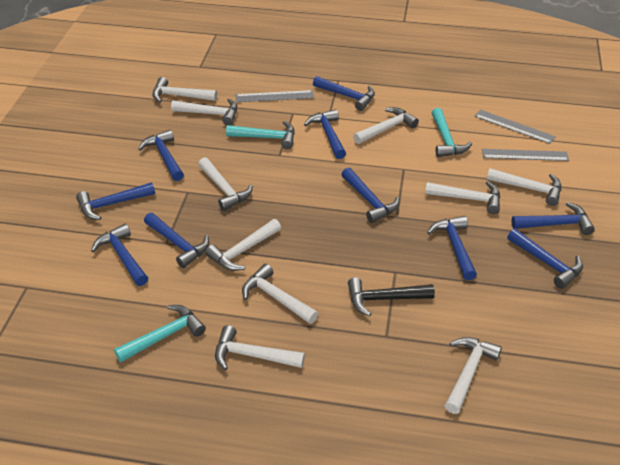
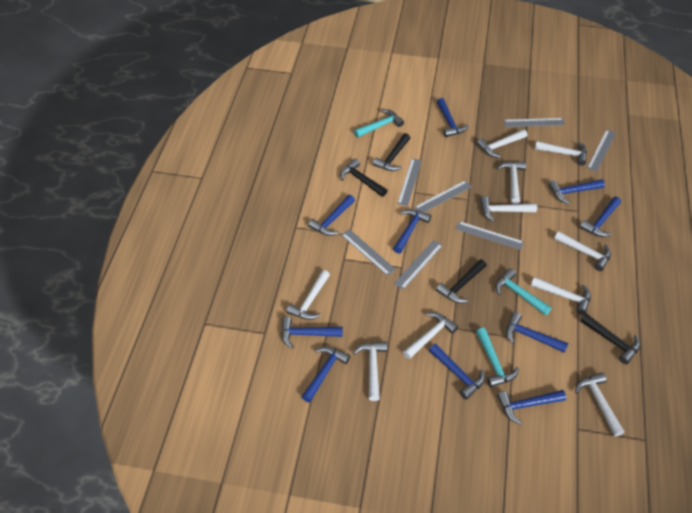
black hammer: [348,277,435,317] = 1 -> [340,159,388,197] [373,133,410,171] [436,259,487,303] [580,313,640,364] = 4
grey ruler: [236,90,314,102] [474,110,556,144] [482,149,569,161] = 3 -> [341,229,396,276] [394,240,443,290] [397,159,422,206] [414,180,472,212] [456,221,524,250] [504,118,565,127] [587,130,616,172] = 7

